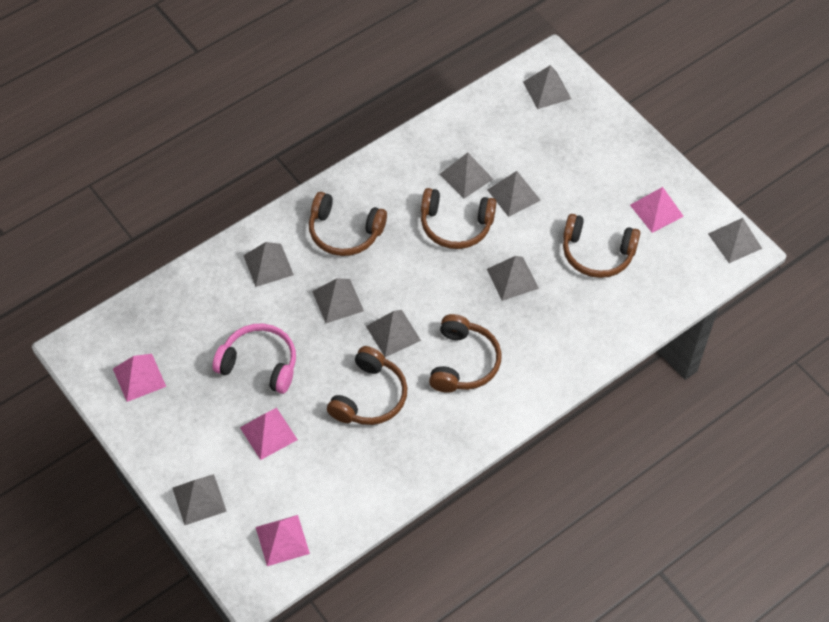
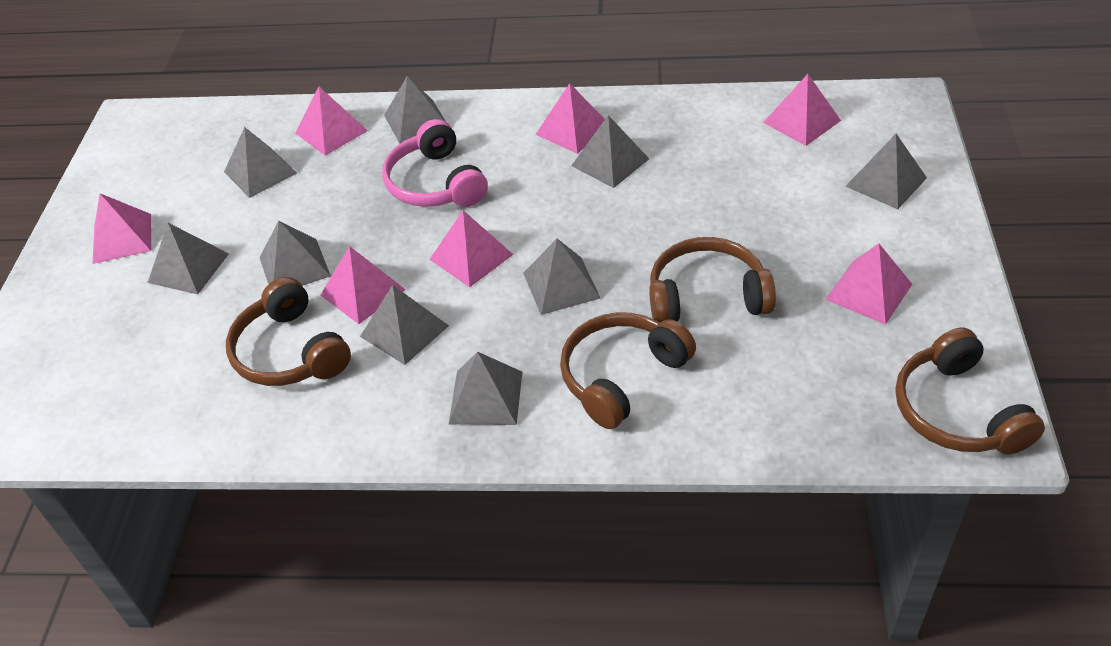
brown headphones: [309,192,387,256] [327,346,407,425] [421,188,496,249] [429,314,502,393] [563,214,640,278] = 5 -> [226,277,351,386] [560,312,696,429] [649,237,776,323] [895,327,1045,455] = 4
pink pyramid: [113,354,166,402] [240,408,298,460] [256,515,310,566] [630,187,684,233] = 4 -> [93,193,151,264] [296,87,368,155] [321,246,406,324] [429,210,514,287] [535,83,605,154] [763,74,841,146] [825,244,912,325] = 7

